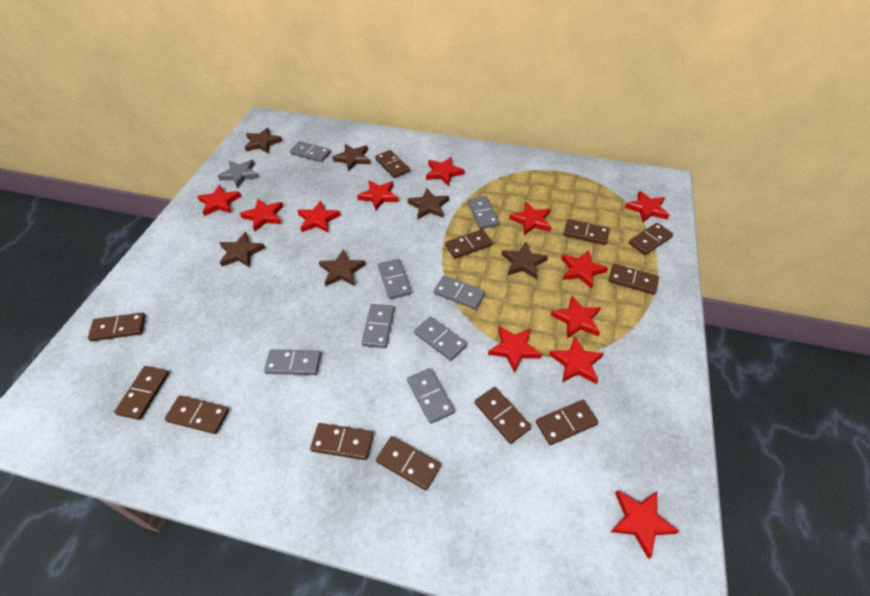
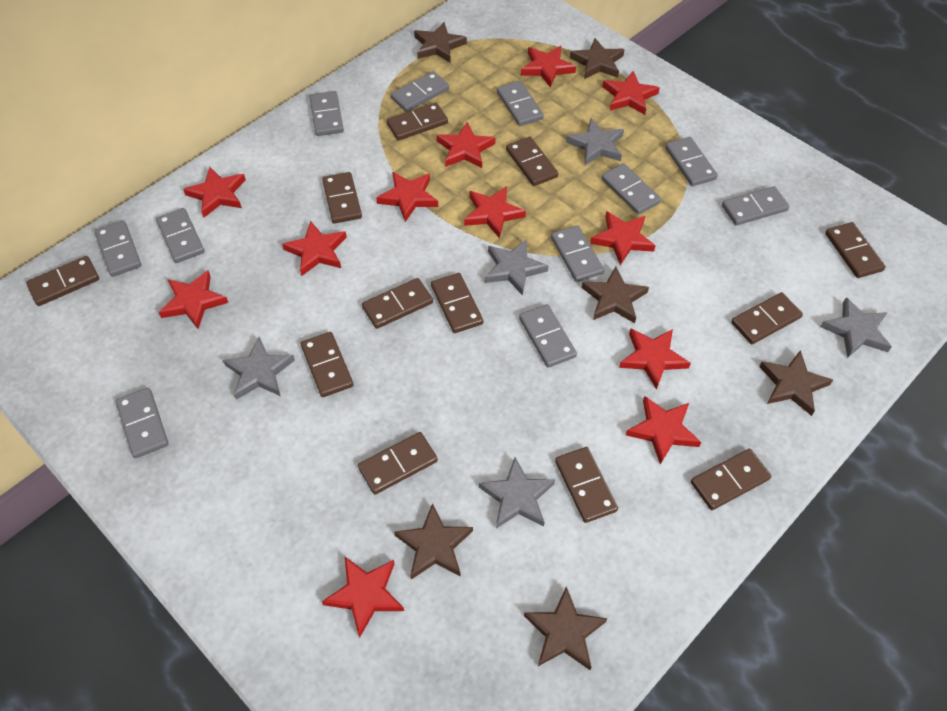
grey domino: [264,349,321,375] [290,141,331,162] [361,304,394,348] [378,259,411,299] [407,368,454,424] [414,316,467,361] [434,275,485,310] [468,196,499,229] = 8 -> [95,221,141,277] [116,388,169,458] [156,208,205,263] [309,91,344,136] [390,71,449,112] [497,81,544,126] [519,304,577,367] [551,225,604,282] [601,163,661,215] [665,137,718,186] [722,186,789,225] = 11
grey star: [218,159,259,188] = 1 -> [223,337,295,400] [479,457,555,528] [485,239,549,296] [566,118,624,165] [820,297,892,358] = 5

